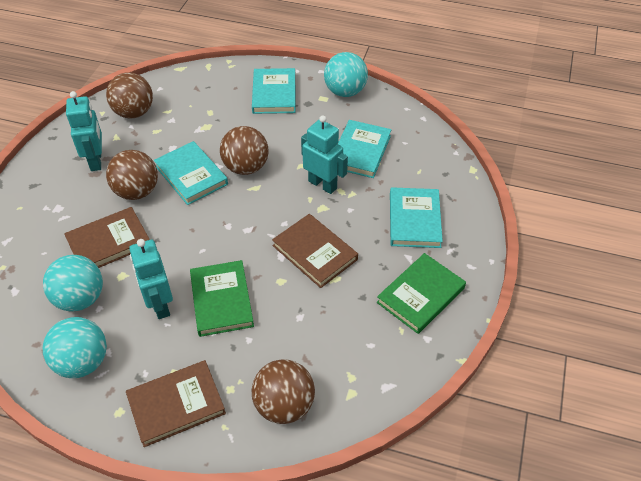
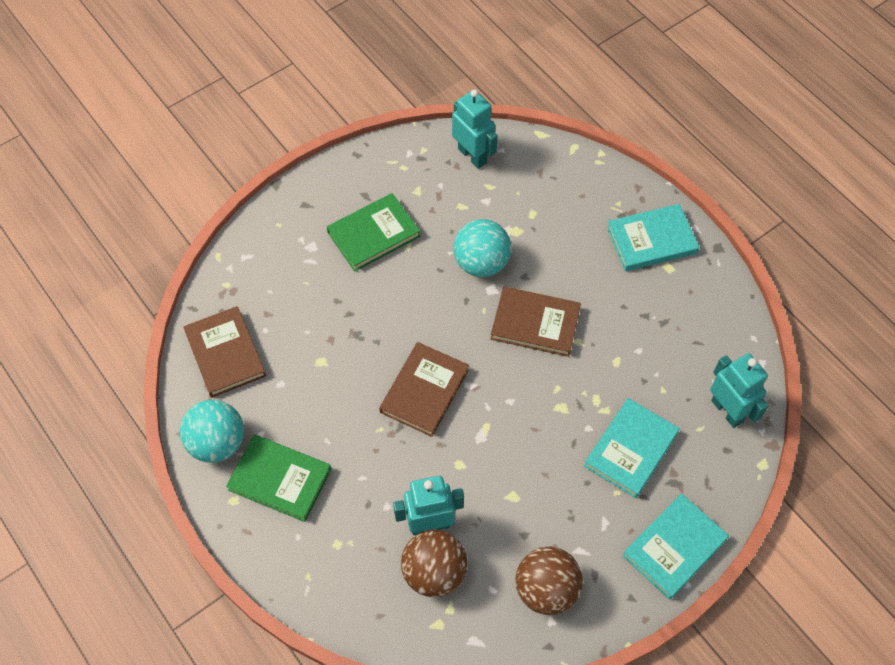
brown ball: [106,72,153,118] [106,150,158,200] [220,126,269,175] [252,359,315,424] = 4 -> [401,529,468,597] [516,547,583,615] = 2
turquoise ball: [43,255,103,312] [43,317,107,378] [324,52,368,97] = 3 -> [180,400,244,463] [453,219,511,277] = 2
turquoise book: [154,141,228,205] [252,68,295,114] [338,120,392,178] [390,187,443,248] = 4 -> [584,398,679,498] [607,204,699,271] [622,493,729,600] = 3

